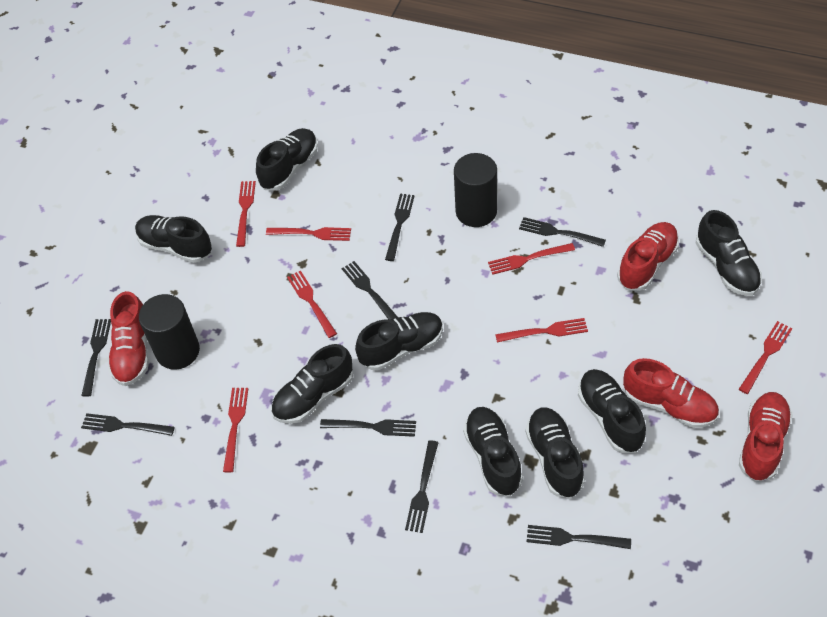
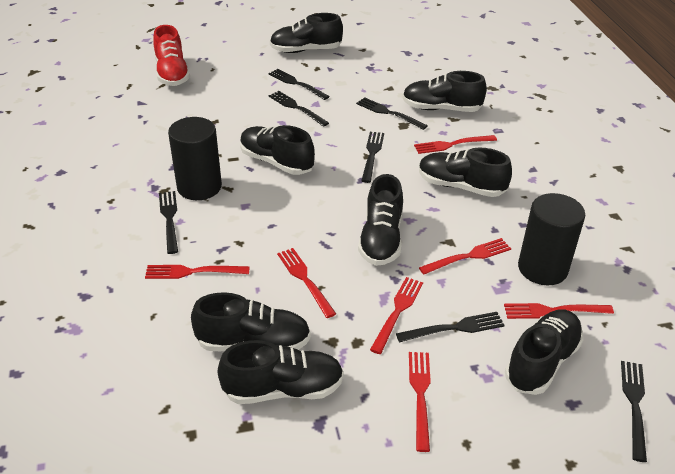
black fork: [81,319,111,397] [81,413,175,436] [320,419,416,437] [342,261,397,320] [385,193,415,261] [405,440,439,533] [519,217,606,247] [527,525,631,549] = 8 -> [159,191,178,254] [269,69,330,100] [269,91,329,127] [356,97,428,130] [361,132,384,183] [396,312,505,342] [621,361,647,462] = 7
red shoe: [108,291,149,386] [617,222,679,291] [623,358,719,428] [739,392,793,482] = 4 -> [153,25,190,86] = 1

